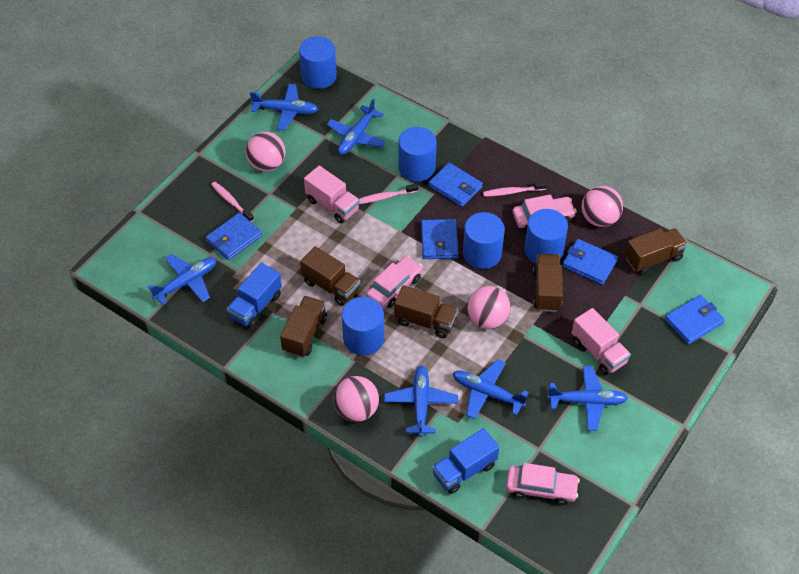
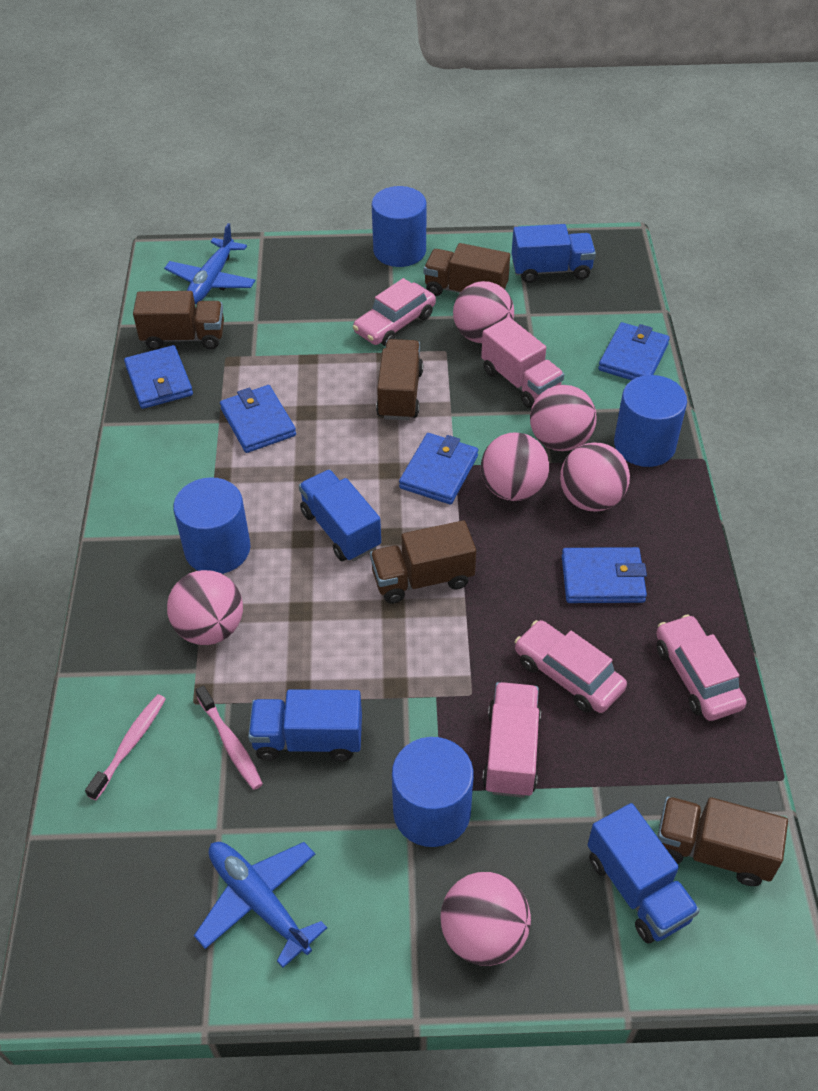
blue cylinder: [299,36,337,89] [342,297,384,355] [398,127,437,182] [463,212,505,269] [524,209,568,263] = 5 -> [173,477,250,574] [372,186,426,267] [392,737,474,847] [614,375,687,467] = 4
blue plane: [148,254,216,305] [250,84,318,130] [327,99,386,155] [384,365,458,437] [453,359,529,419] [547,366,628,431] = 6 -> [164,223,255,304] [194,842,327,968] = 2
blue truck: [227,263,282,328] [432,428,499,494] = 2 -> [248,689,362,761] [299,470,381,561] [512,224,596,283] [588,803,700,943] = 4
pink ball: [246,132,286,172] [333,376,379,422] [467,286,511,329] [582,186,623,227] = 4 -> [167,570,243,645] [441,872,531,966] [453,281,514,343] [481,433,549,501] [530,385,597,451] [560,442,630,512] = 6
pink toothbrush: [211,182,254,222] [359,183,418,204] [483,181,547,197] = 3 -> [85,694,166,800] [196,686,263,790] = 2

